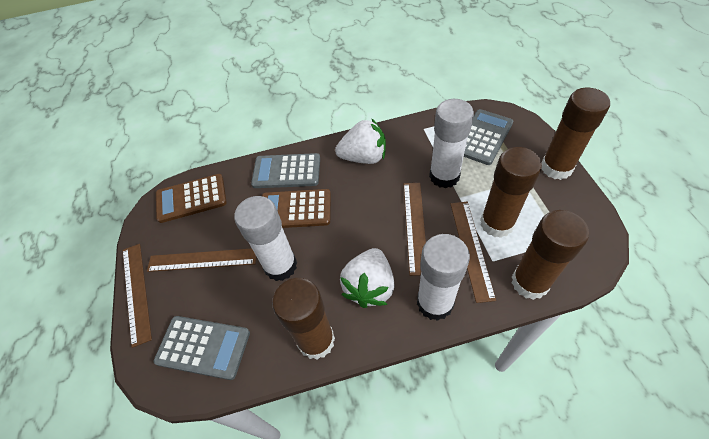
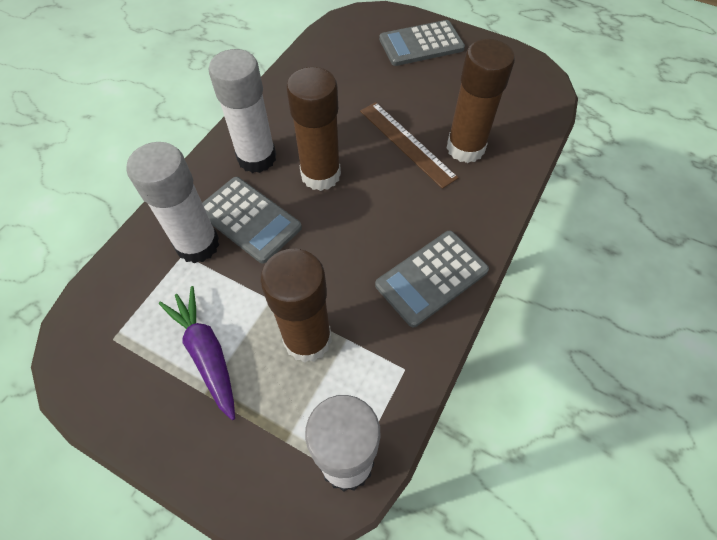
brown calculator: [156,174,227,223] [262,189,331,228] = 2 -> none = 0
brown glue stick: [272,278,335,360] [480,147,542,238] [512,210,589,300] [541,88,610,180] = 4 -> [260,249,332,363] [286,67,341,191] [447,39,515,163] = 3
brown ruler: [123,244,152,348] [147,249,256,272] [404,183,426,276] [451,202,496,303] = 4 -> [360,102,459,189] = 1
purple carrot: none = 0 -> [159,286,235,420] = 1
white strawberry: [335,118,386,164] [340,248,395,308] = 2 -> none = 0

